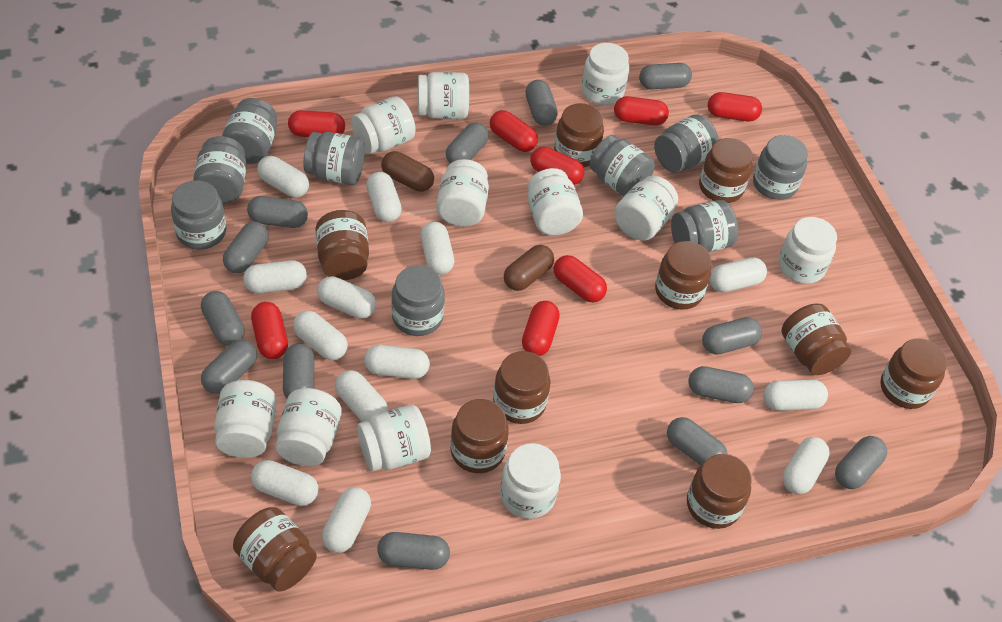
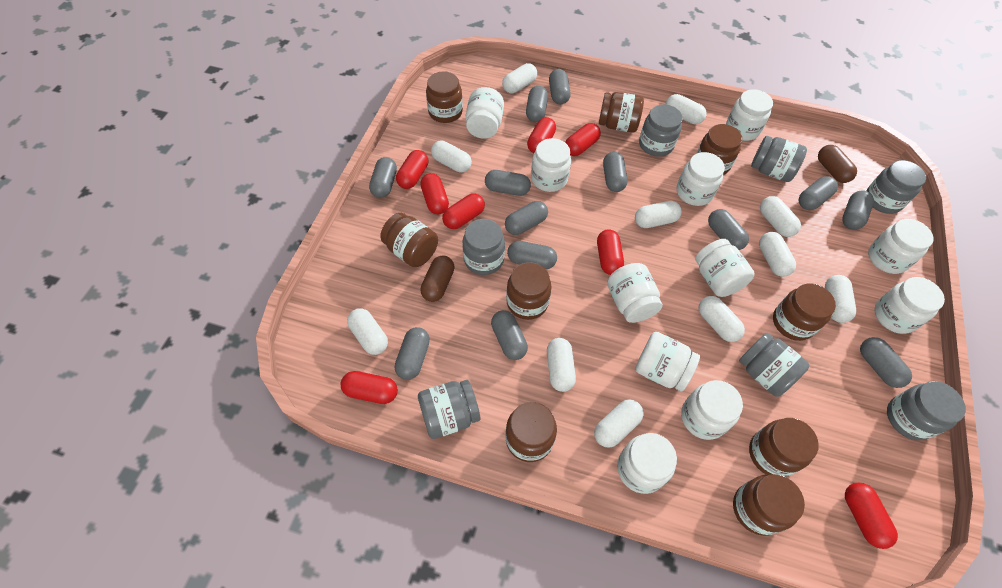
brown jar: [233,507,317,592] [315,210,369,280] [451,399,509,473] [493,351,551,424] [554,103,604,167] [655,241,711,310] [687,454,752,529] [699,138,753,203] [781,304,851,375] [880,338,947,409] = 10 -> [380,213,438,267] [426,71,463,123] [505,402,557,462] [506,262,552,320] [599,92,644,133] [696,124,742,175] [733,474,805,536] [749,418,819,477] [773,283,836,341] = 9
grey jar: [171,180,226,250] [193,136,246,204] [222,98,277,164] [303,132,365,185] [391,265,445,336] [589,135,655,196] [654,114,719,173] [671,200,738,252] [753,135,808,200] = 9 -> [418,380,481,439] [463,219,505,275] [639,104,683,157] [739,332,809,397] [751,136,807,182] [866,160,926,214] [887,381,966,440] = 7
white capsule: [243,260,307,293] [251,460,318,506] [257,156,309,198] [293,311,348,360] [317,276,376,319] [322,487,371,553] [335,370,388,422] [364,345,430,379] [366,172,402,222] [420,222,454,275] [709,257,767,293] [763,379,828,411] [782,437,830,494] = 13 -> [347,308,388,355] [431,141,472,173] [502,63,537,93] [547,338,576,392] [594,399,644,448] [635,201,682,228] [666,94,707,124] [698,296,745,342] [759,232,796,277] [760,196,801,237] [825,275,856,323] = 11

